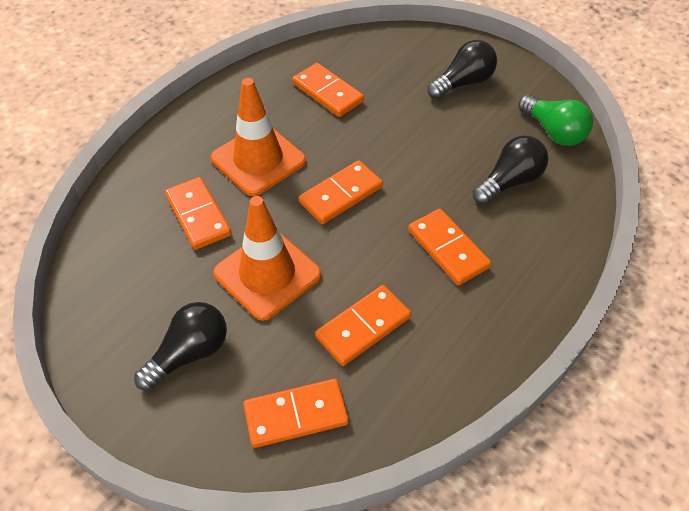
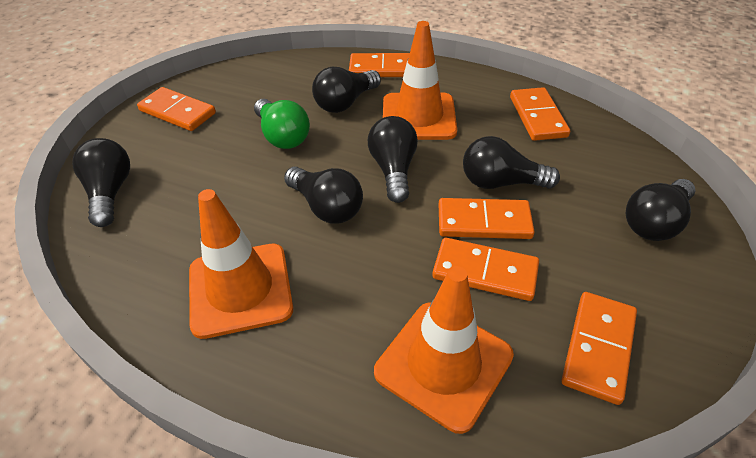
black light bulb: [134,302,227,391] [427,40,497,99] [473,135,548,205] = 3 -> [72,138,130,227] [284,167,363,224] [312,67,381,113] [368,116,418,203] [463,136,560,189] [626,179,695,241] = 6
orange traffic cone: [211,78,306,196] [213,196,321,321] = 2 -> [189,189,293,339] [374,266,514,434] [383,21,457,140] = 3

